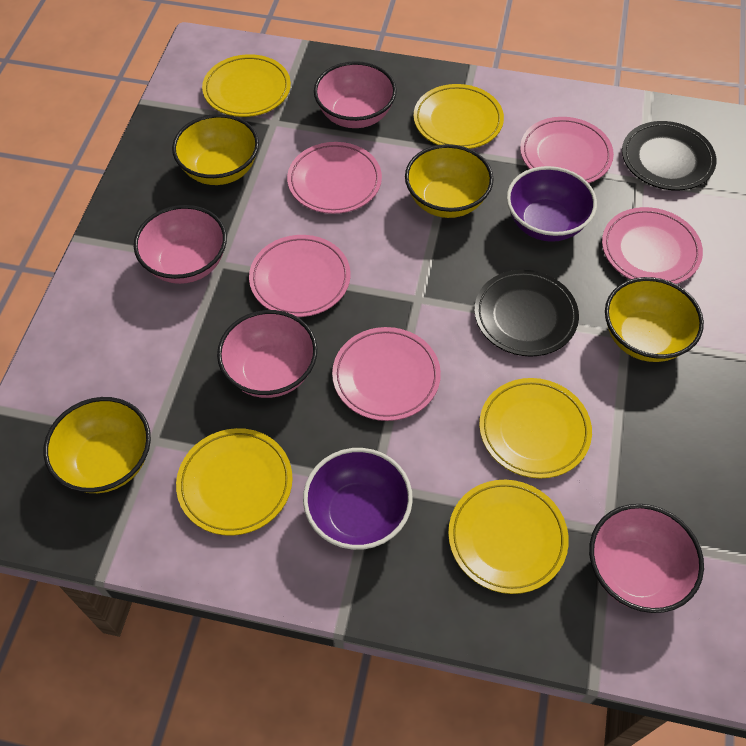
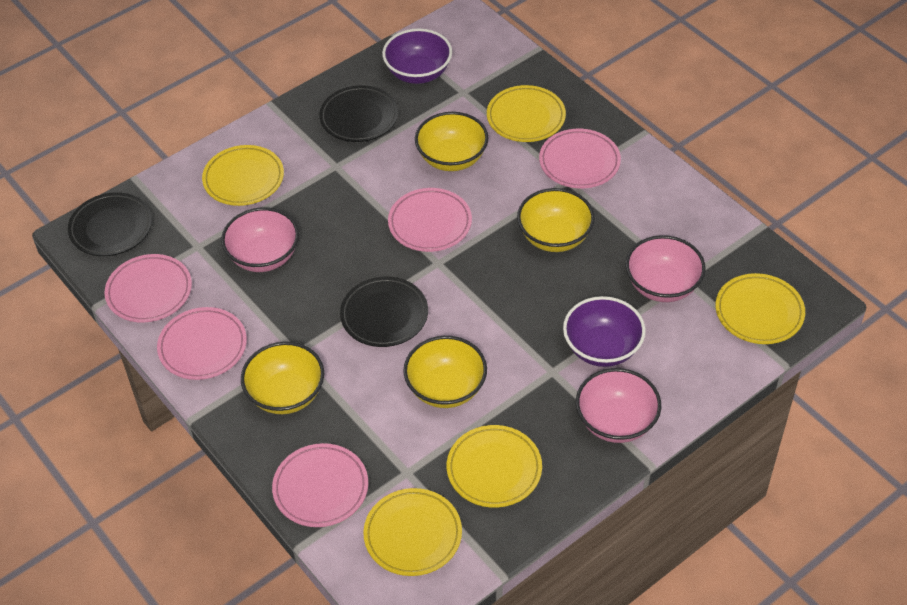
black plate: [474,270,579,357] [622,121,716,191] = 2 -> [68,192,152,256] [319,85,398,142] [340,276,428,347] = 3
pink bowl: [134,205,227,284] [217,310,317,398] [314,61,397,128] [589,504,704,613] = 4 -> [221,207,299,272] [576,368,661,443] [626,235,706,302] = 3

